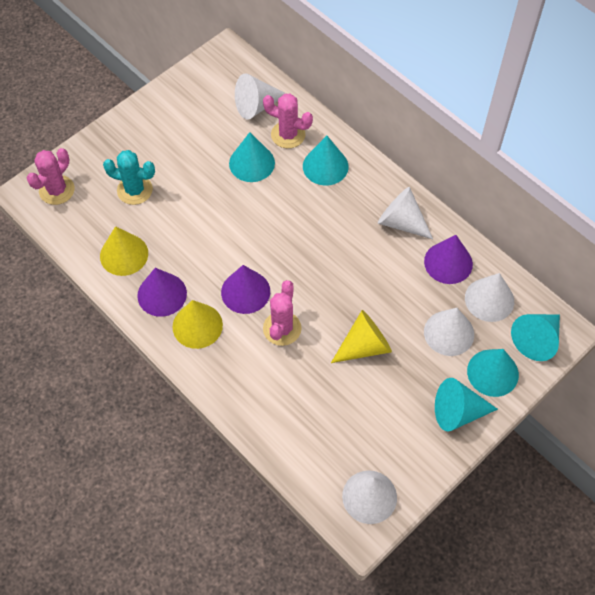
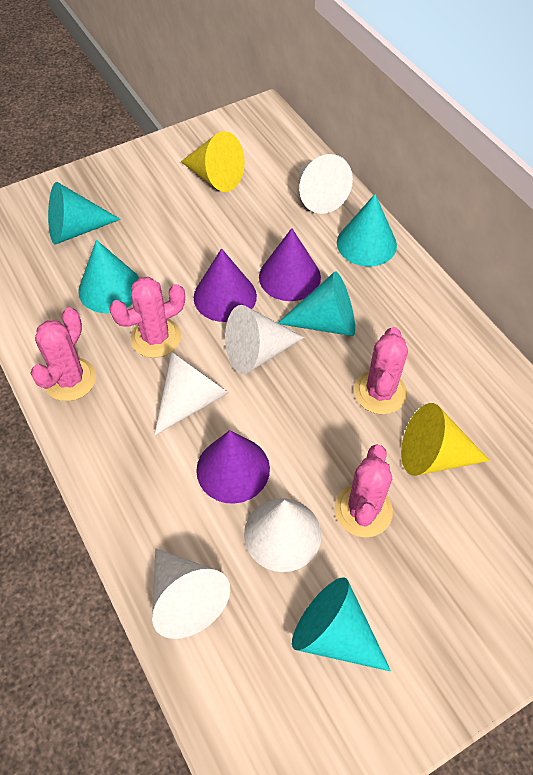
pink cactus: [27,148,75,205] [263,94,313,148] [263,280,302,346] = 3 -> [30,307,96,401] [109,277,185,358] [335,444,393,537] [354,327,408,414] = 4
turquoise cactus: [103,150,155,205] = 1 -> none = 0
yellow cone: [100,226,148,276] [173,300,223,349] [331,310,392,363] = 3 -> [181,131,245,192] [401,403,490,476] = 2

